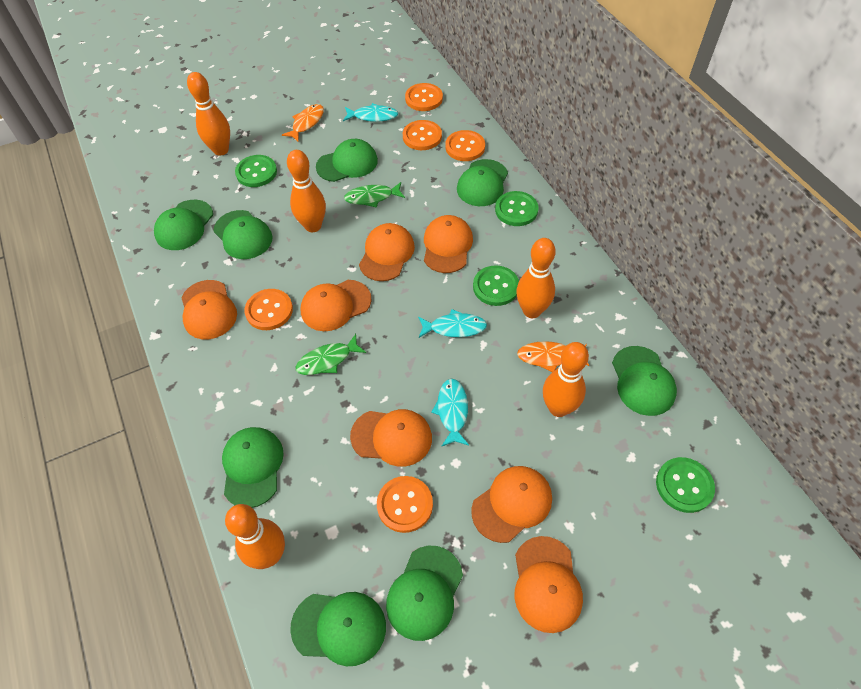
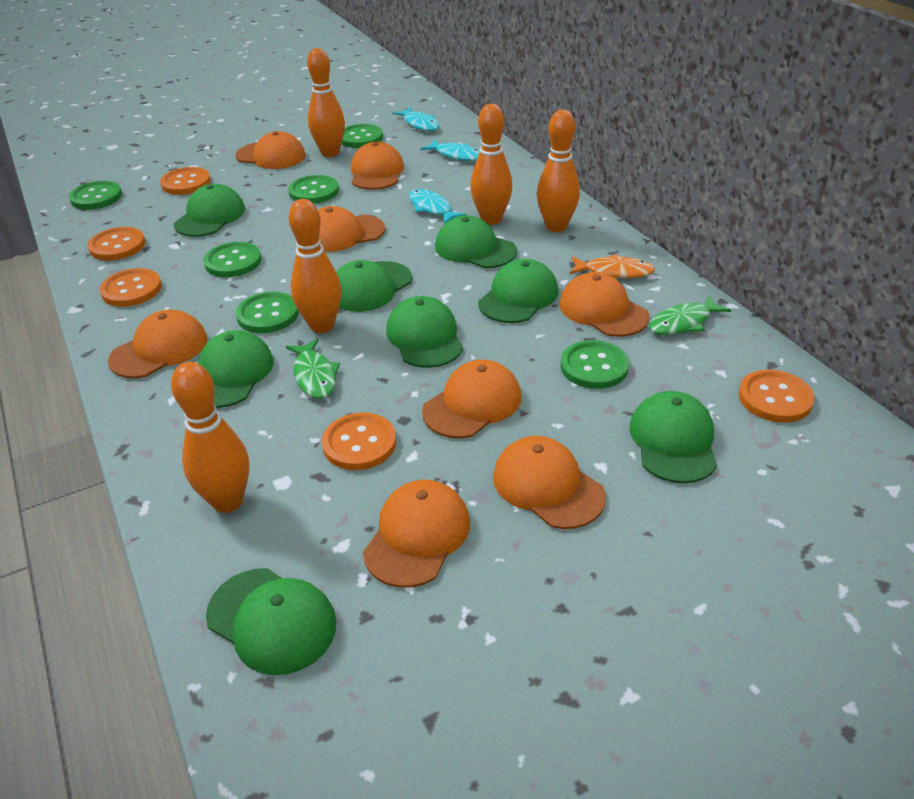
green button: [235,155,277,187] [473,266,519,306] [495,191,538,226] [656,457,715,513] = 4 -> [69,181,122,210] [203,242,261,277] [236,292,299,333] [288,175,339,204] [341,124,383,148] [561,340,629,389] = 6
orange cap: [181,280,237,339] [301,280,371,331] [350,409,432,467] [359,223,415,281] [424,215,473,273] [471,466,552,543] [515,536,583,633] = 7 -> [108,310,207,378] [235,131,306,169] [318,206,385,252] [351,142,404,190] [363,480,470,588] [422,360,521,438] [493,436,606,529] [559,272,649,337] = 8
orange fish: [282,104,324,142] [517,341,589,372] = 2 -> [570,254,655,278] = 1

